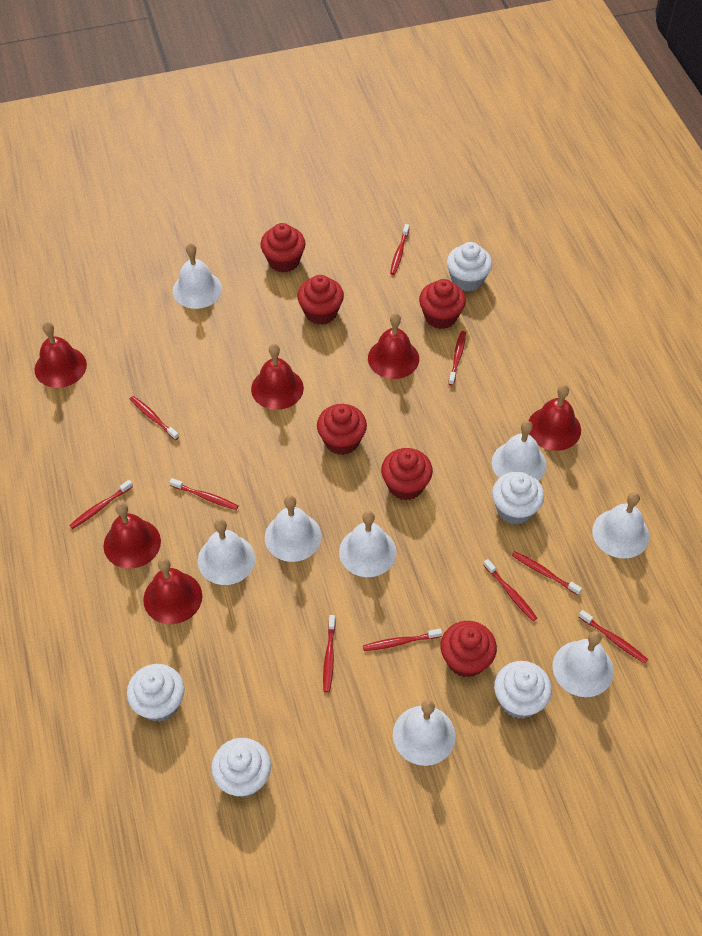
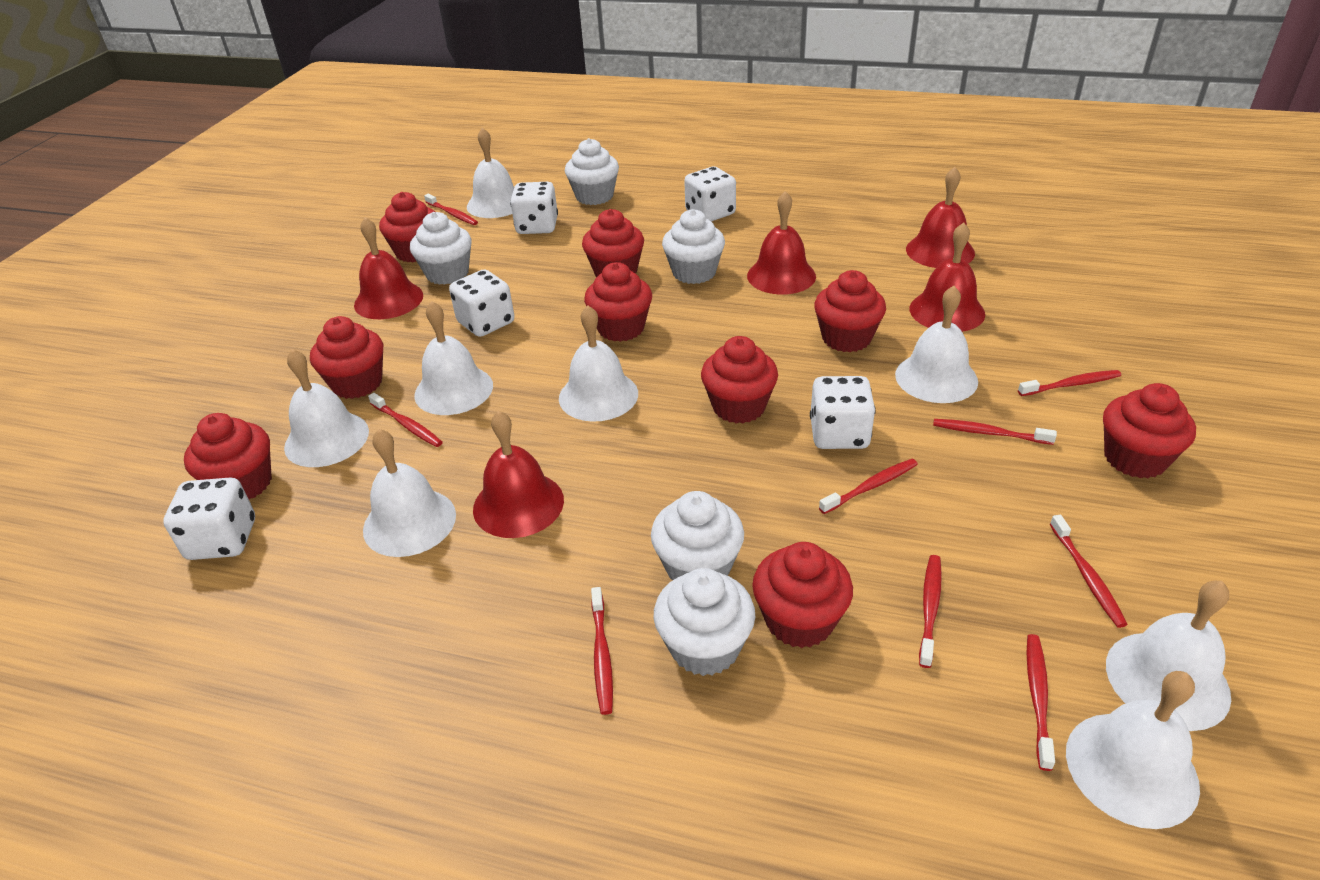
red bell: [34,322,87,388] [103,502,161,569] [143,558,202,624] [251,344,304,410] [368,313,419,379] [529,385,581,451] = 6 -> [354,217,423,319] [473,411,564,538] [747,191,816,295] [906,167,975,268] [909,223,985,332] = 5
red cupcake: [260,223,306,273] [297,275,344,325] [317,404,367,455] [381,448,433,500] [419,279,466,329] [440,621,497,678] = 6 -> [184,413,272,499] [310,316,383,399] [379,192,435,262] [582,209,644,277] [584,262,652,342] [701,336,778,423] [752,542,853,648] [814,270,886,352] [1103,383,1196,478] = 9
red toothbrush: [69,480,133,529] [130,396,179,440] [170,478,239,510] [323,615,336,693] [363,629,442,651] [390,224,409,275] [448,331,466,385] [483,559,537,621] [512,551,582,595] [579,610,648,664] = 10 -> [368,393,443,447] [424,194,478,225] [591,587,613,715] [819,459,918,514] [919,555,942,668] [933,419,1057,445] [1018,370,1121,396] [1027,634,1055,771] [1050,515,1128,628] = 9
white dice: none = 0 -> [163,477,255,560] [449,269,514,337] [510,182,558,234] [684,167,736,222] [810,376,876,449] = 5

